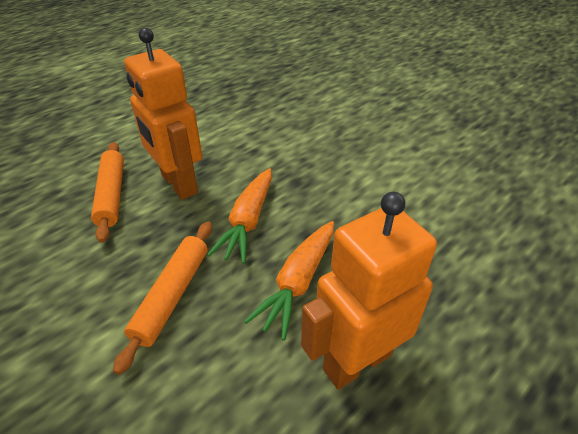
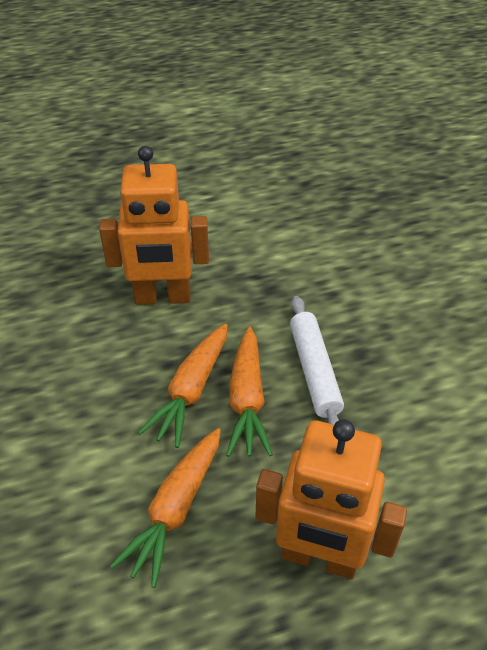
orange carrot: [207,168,272,264] [244,221,334,340] = 2 -> [110,428,221,588] [138,324,228,448] [226,327,273,457] = 3
orange rolling pin: [91,142,124,243] [113,222,212,375] = 2 -> none = 0
white rolling pin: none = 0 -> [290,296,344,424] = 1

